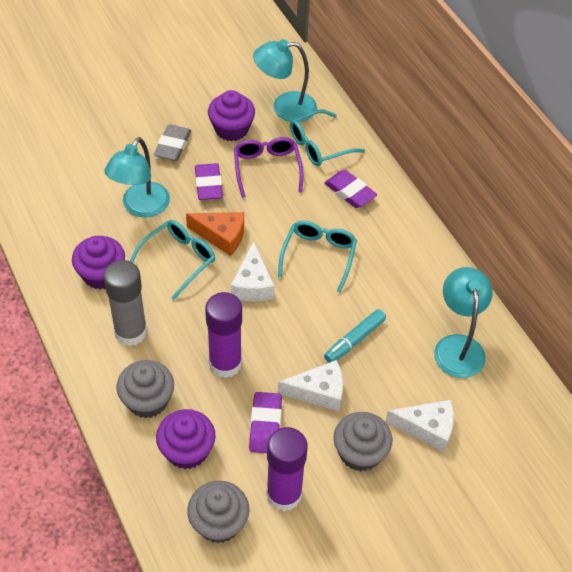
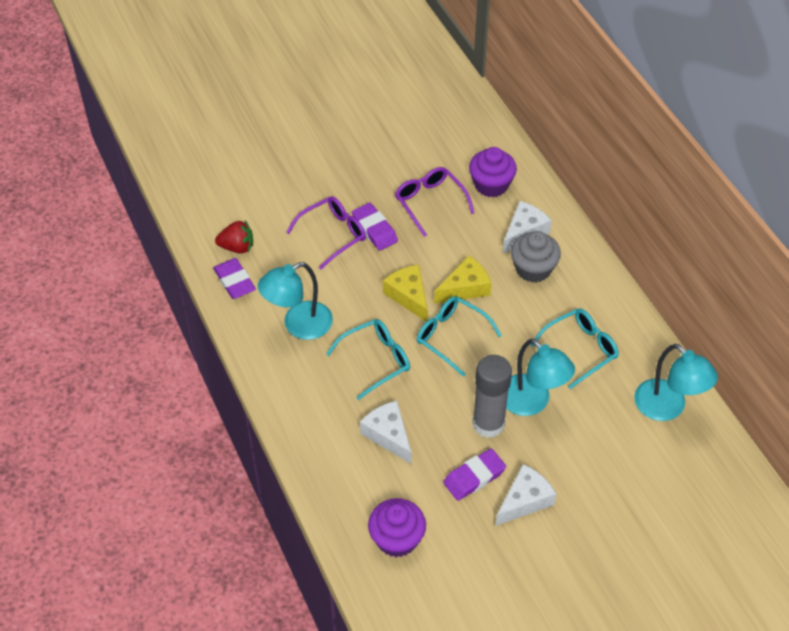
grey cupcake: [116,360,174,418] [187,481,249,543] [333,412,392,472] = 3 -> [511,231,561,283] = 1
grey eraser: [154,124,191,161] = 1 -> none = 0
orange cheese: [186,212,244,256] = 1 -> none = 0
purple cupcake: [72,236,125,289] [156,409,216,469] [208,90,255,141] = 3 -> [368,498,426,557] [469,147,517,197] = 2
purple glasses: [234,137,304,198] = 1 -> [286,196,366,269] [395,167,474,237] = 2
purple glue stick: [205,292,242,378] [266,427,308,511] = 2 -> none = 0
red strawberry: none = 0 -> [215,221,253,254] = 1
turquoise marker: [324,309,386,363] = 1 -> none = 0
yellow cheese: none = 0 -> [383,265,428,322] [434,255,491,304] = 2

